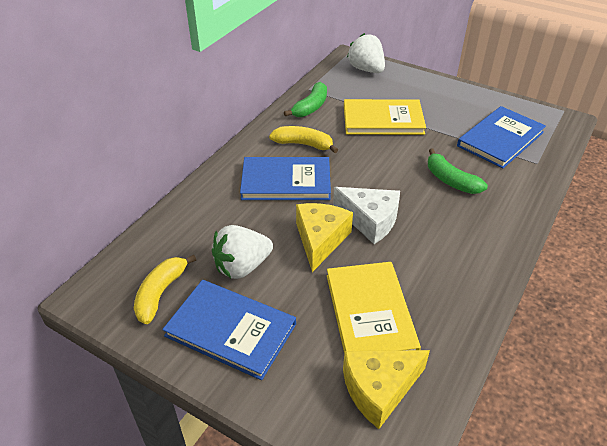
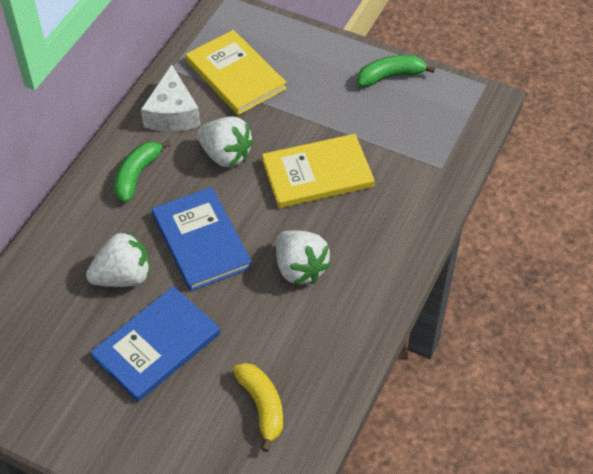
blue book: [162,280,296,380] [240,157,331,200] [457,106,546,169] = 3 -> [90,286,220,402] [152,187,252,291] = 2
white strawberry: [212,225,273,279] [347,33,385,73] = 2 -> [86,231,150,287] [196,116,254,167] [276,230,331,285] = 3
yellow banana: [134,255,196,324] [269,126,338,153] = 2 -> [233,363,283,452] = 1
yellow cheese: [296,203,353,272] [343,350,430,429] = 2 -> none = 0

